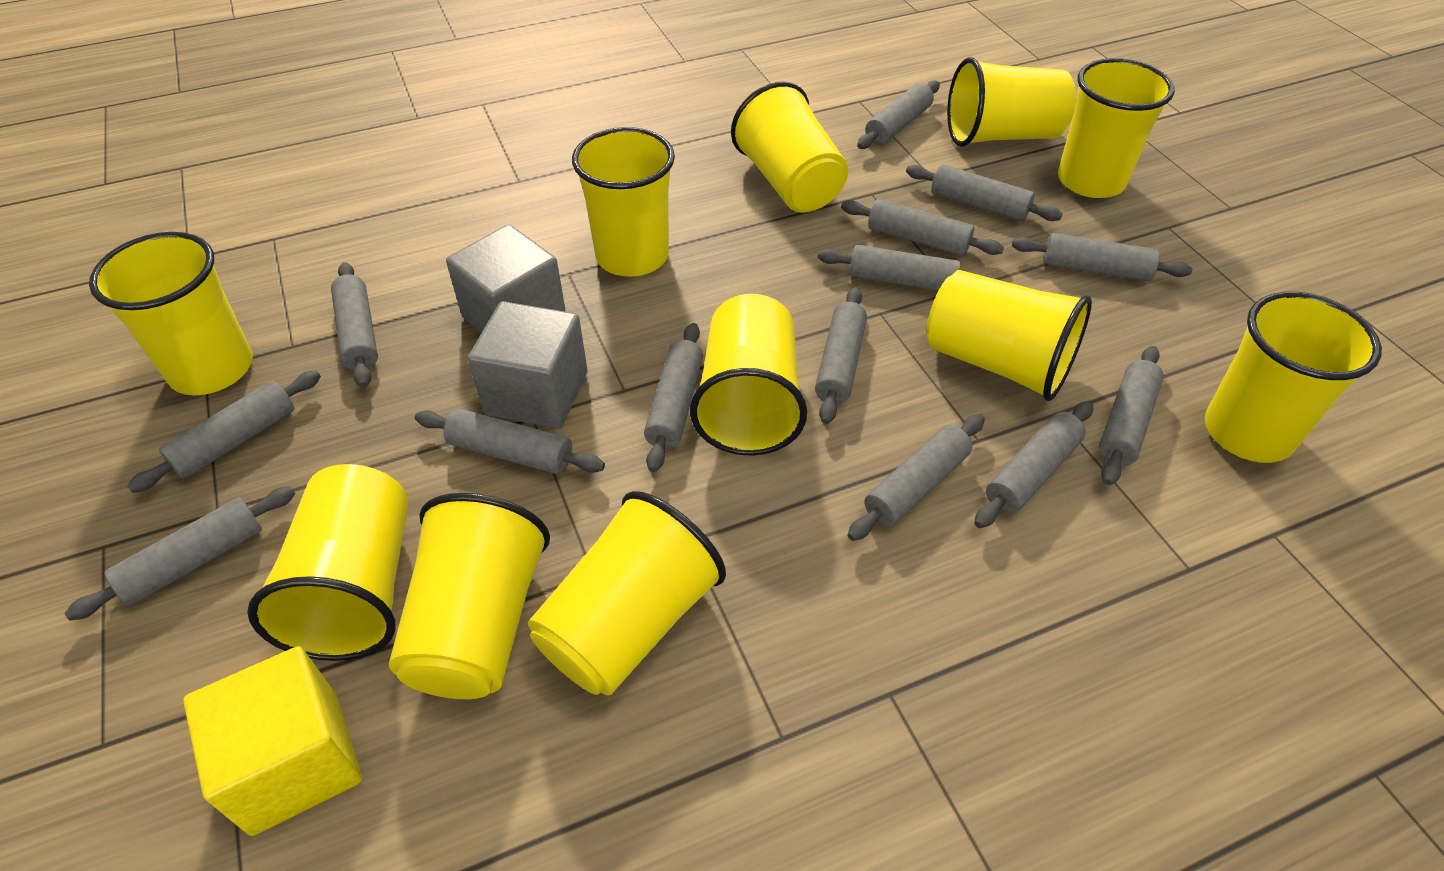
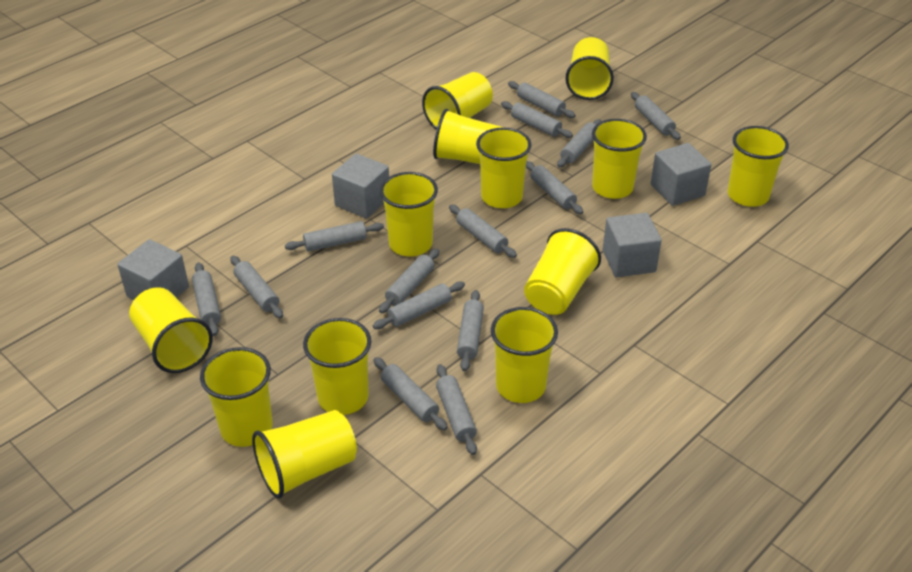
grey cube: [446,224,566,333] [468,301,588,429] = 2 -> [117,239,189,300] [332,154,389,219] [603,213,662,277] [651,143,711,206] = 4
yellow cube: [183,646,362,836] = 1 -> none = 0
yellow cup: [89,232,253,395] [247,464,409,661] [389,493,550,699] [528,491,726,696] [572,127,675,277] [690,294,807,455] [731,82,848,213] [926,270,1092,401] [947,57,1076,147] [1058,58,1175,198] [1205,292,1382,463] = 11 -> [129,287,213,373] [200,347,273,447] [252,410,357,499] [303,318,372,415] [380,172,438,256] [422,72,493,130] [433,109,503,164] [476,127,532,208] [491,307,558,403] [524,228,601,315] [566,37,614,100] [592,119,647,199] [728,126,789,207] = 13

